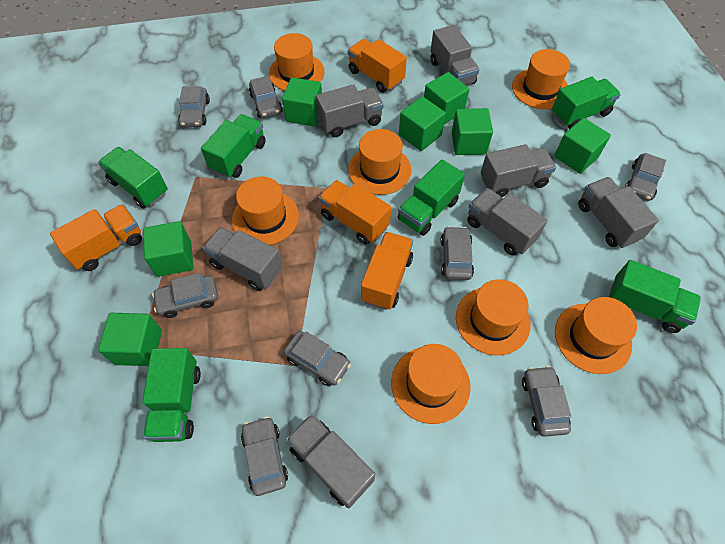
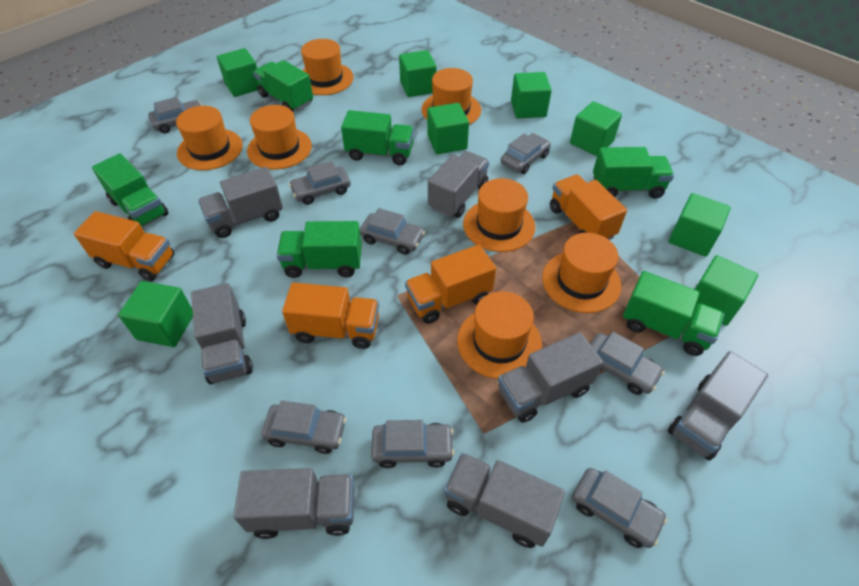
green cube: [98,313,162,366] [143,221,194,277] [282,77,322,126] [399,96,446,151] [424,72,469,124] [452,108,493,155] [554,118,611,174] = 7 -> [118,281,193,347] [217,48,258,97] [399,50,437,97] [427,103,469,154] [511,72,552,118] [570,101,622,156] [669,193,731,257] [695,255,758,326] = 8

